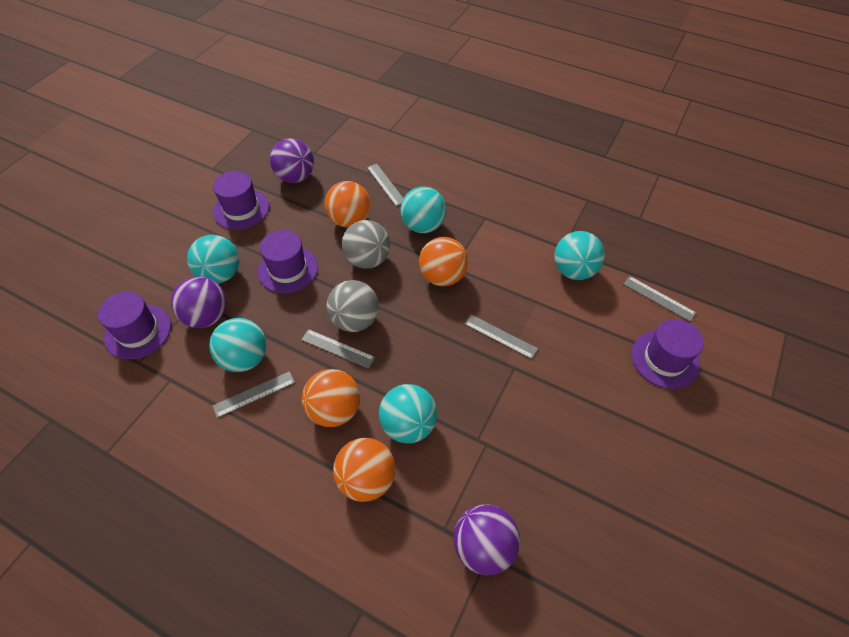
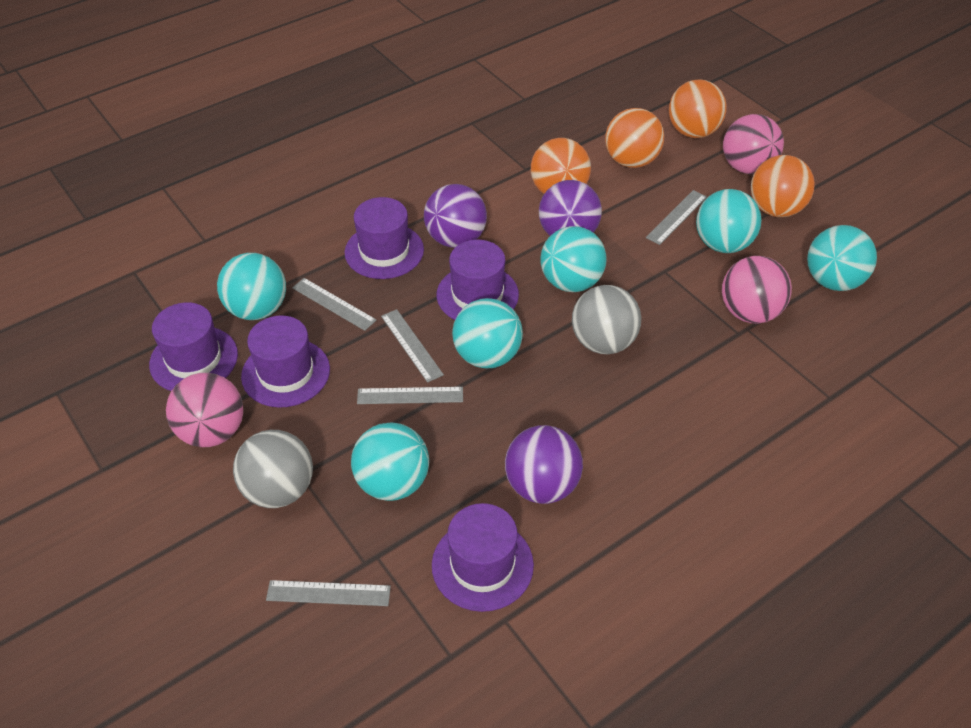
pink ball: none = 0 -> [166,373,243,447] [722,256,792,324] [723,114,784,174] = 3
purple hat: [98,292,171,359] [213,171,269,229] [258,230,318,293] [632,319,704,389] = 4 -> [149,302,238,391] [241,315,330,408] [345,197,424,279] [432,503,534,612] [437,240,519,320] = 5
turquoise ball: [187,235,239,284] [209,318,267,372] [379,384,437,443] [400,186,446,233] [554,231,605,280] = 5 -> [217,253,286,320] [351,422,429,501] [452,298,523,368] [540,226,607,292] [696,189,762,253] [807,225,877,291] = 6

